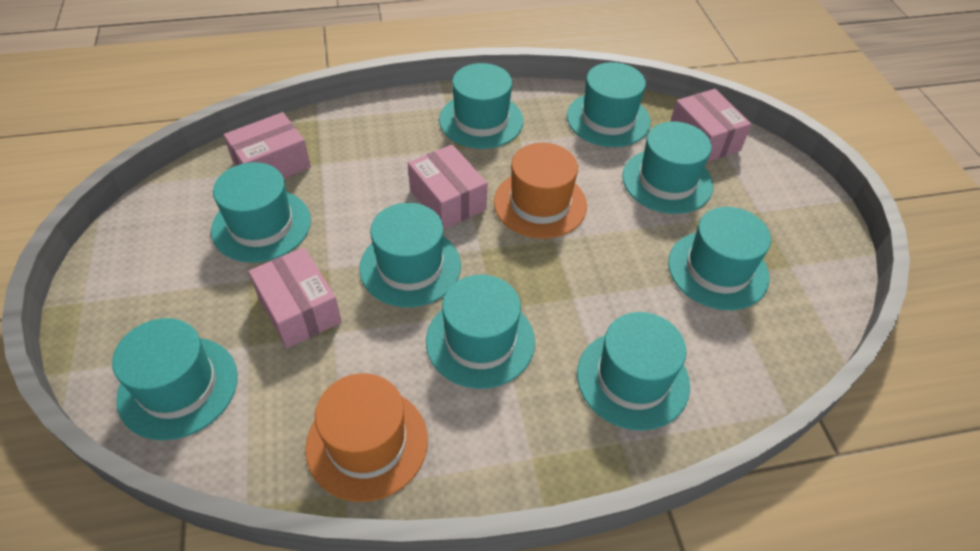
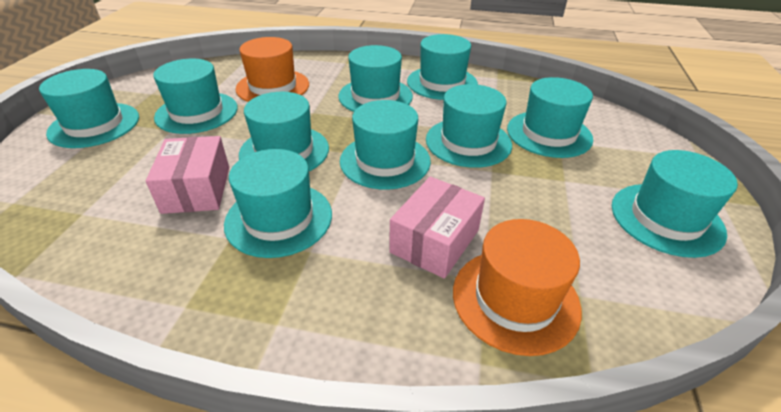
pink box: [224,112,311,178] [248,247,342,348] [408,145,487,230] [670,89,751,162] = 4 -> [146,136,229,214] [389,177,485,279] = 2
turquoise hat: [112,318,238,440] [211,162,311,263] [359,203,461,307] [426,275,535,389] [439,63,524,149] [567,62,651,147] [577,312,690,431] [622,121,713,214] [668,207,771,310] = 9 -> [39,69,139,148] [153,59,238,134] [224,149,332,258] [239,92,329,171] [338,45,413,112] [340,100,431,190] [407,34,478,100] [426,84,512,168] [507,77,593,158] [612,150,738,258] = 10

